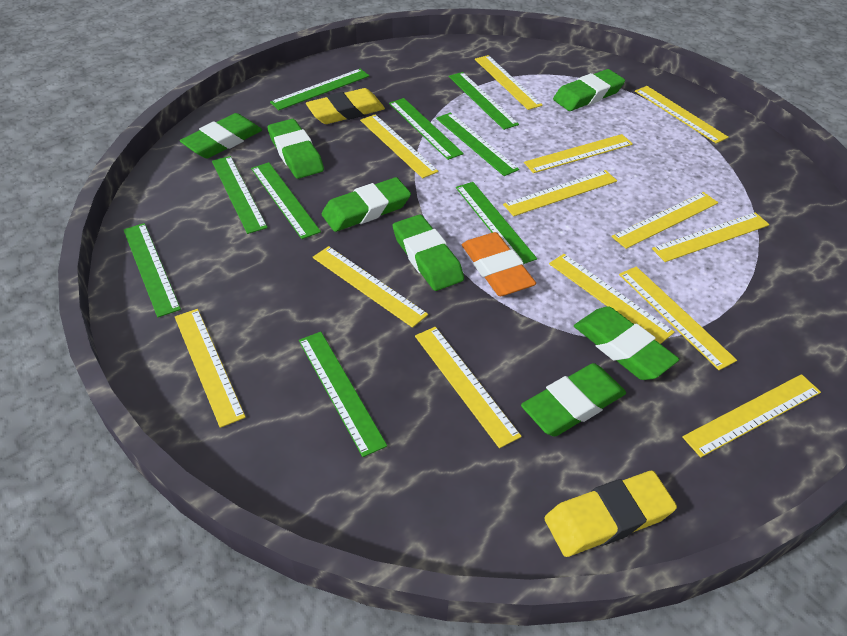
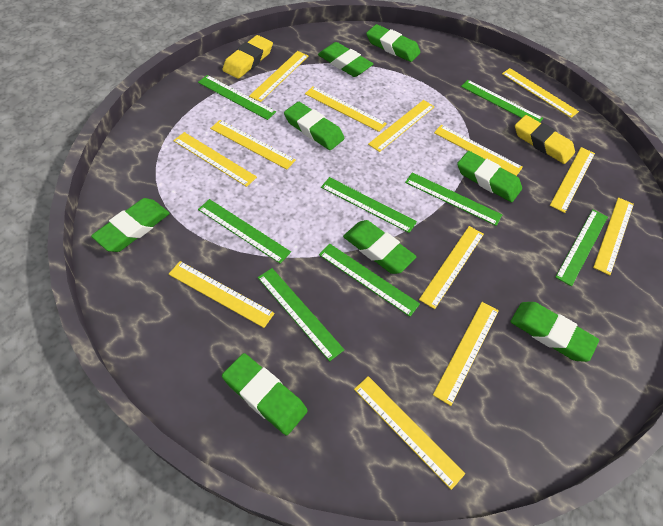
green eraser: [180,113,262,158] [268,119,324,179] [321,177,411,232] [393,215,464,291] [521,363,626,437] [553,69,625,111] [574,306,679,380] = 7 -> [91,198,170,252] [222,353,308,435] [284,102,345,150] [318,42,373,77] [343,220,416,274] [366,24,421,62] [457,151,522,202] [511,302,599,362] = 8
green ruler: [123,223,181,317] [212,156,268,234] [251,162,321,239] [270,69,369,110] [299,332,387,457] [389,98,464,160] [436,112,519,176] [449,72,519,130] [456,182,537,264] = 9 -> [198,75,276,120] [198,199,291,264] [258,268,344,362] [319,244,420,317] [321,177,417,233] [405,172,502,226] [461,80,543,122] [555,209,608,286] = 8
orange eraser: [462,232,536,296] = 1 -> none = 0

